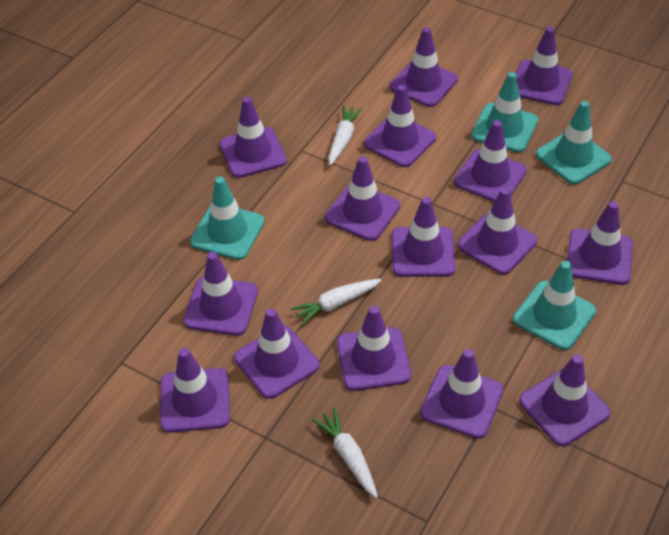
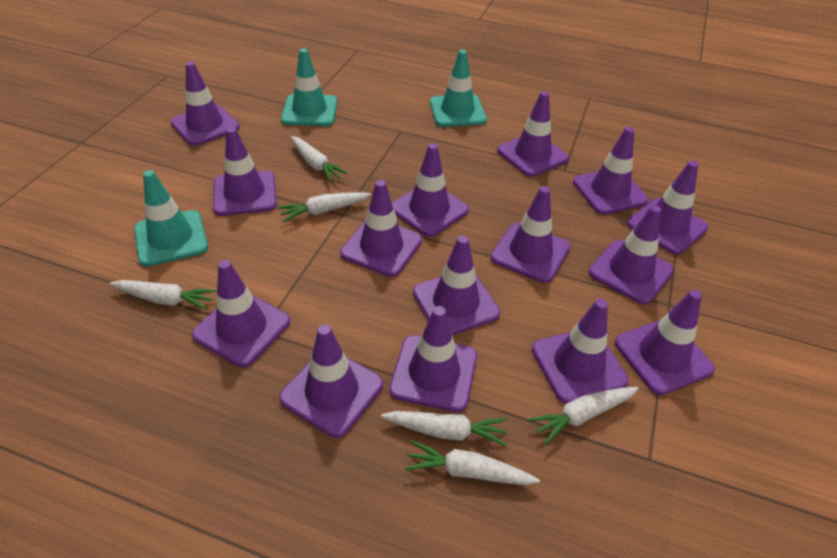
turquoise traffic cone: [190,176,265,260] [471,72,538,153] [513,261,596,350] [536,101,612,184] = 4 -> [134,170,208,267] [281,48,337,126] [430,50,487,127] = 3
white carrot: [290,279,381,326] [312,408,378,498] [329,105,363,165] = 3 -> [109,280,217,311] [277,192,371,222] [291,136,348,182] [381,411,508,446] [405,440,540,485] [528,387,639,445] = 6

